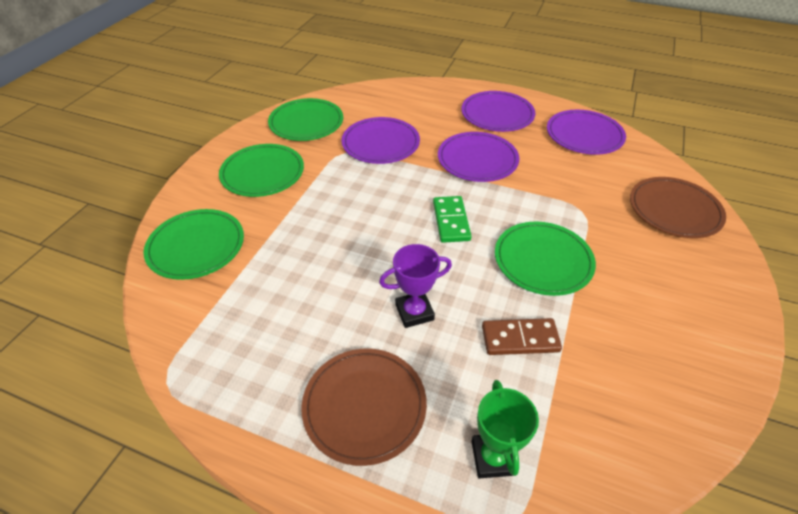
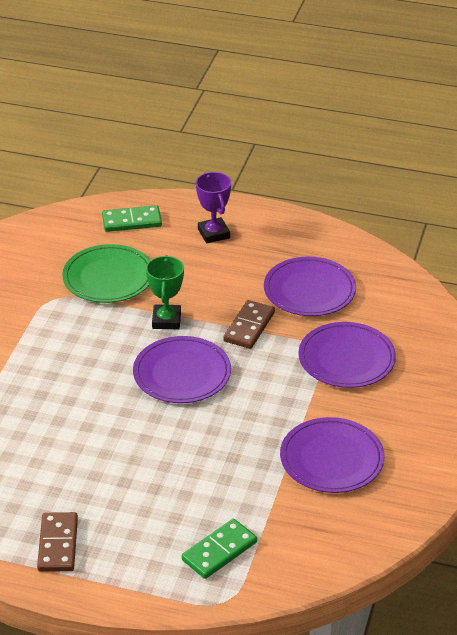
brown domino: [482,318,562,355] = 1 -> [37,512,78,572] [223,300,275,349] = 2
brown plate: [301,349,427,466] [630,177,726,238] = 2 -> none = 0
green domino: [433,196,471,243] = 1 -> [102,205,162,232] [182,519,257,579] = 2
green plate: [144,209,244,280] [219,144,304,197] [268,98,343,141] [495,221,596,296] = 4 -> [62,244,150,303] = 1

